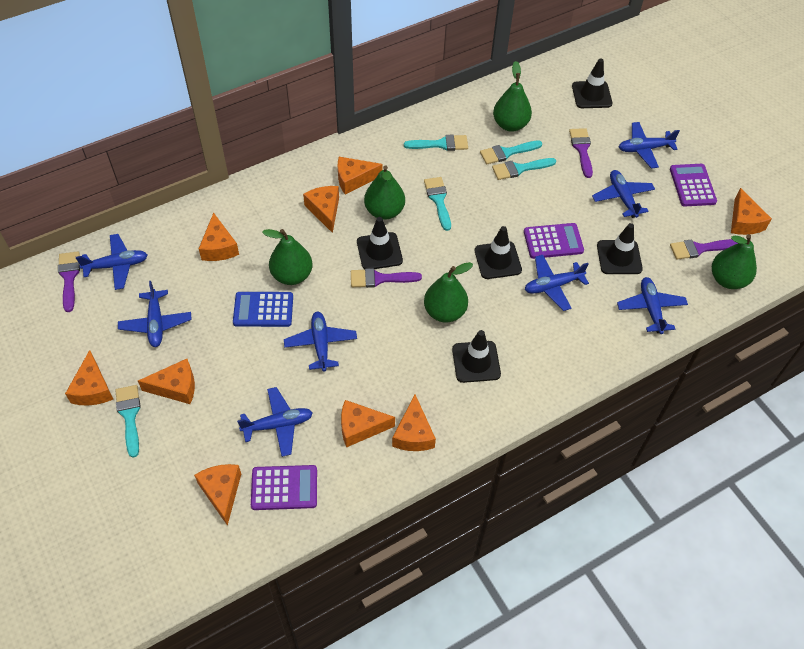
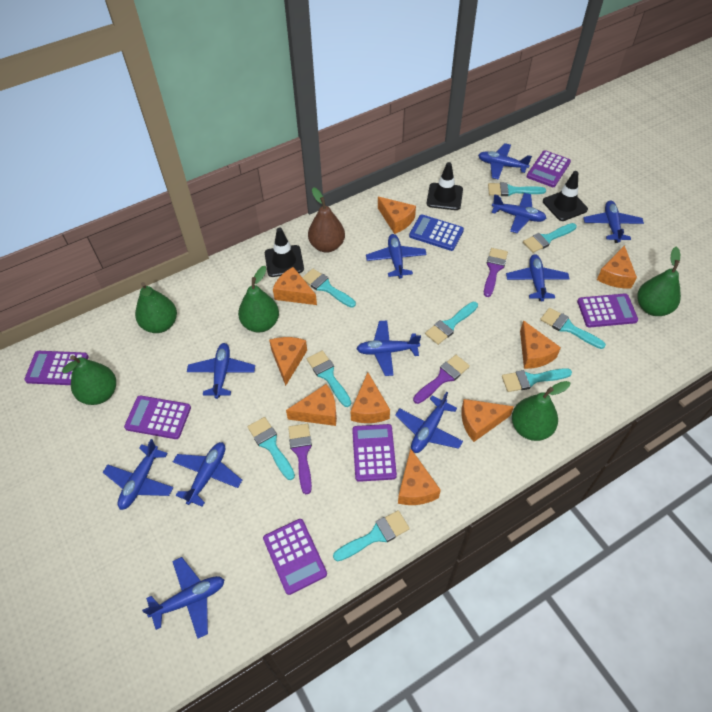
black traffic cone: [357,217,403,269] [452,330,501,383] [475,226,522,279] [572,58,612,108] [597,223,643,274] = 5 -> [265,228,304,277] [427,162,463,210] [543,171,588,221] = 3
blue plane: [76,234,148,290] [118,281,192,347] [237,387,313,457] [284,312,357,371] [525,255,589,311] [592,170,655,218] [617,277,688,334] [619,122,680,169] = 8 -> [103,439,173,510] [142,557,224,639] [173,442,242,507] [187,343,255,399] [357,320,421,376] [366,234,427,279] [395,392,463,453] [478,143,532,180] [491,193,546,233] [506,254,570,301] [583,201,644,243] = 11
brown pear: none = 0 -> [308,187,345,253] = 1
purple brush: [58,251,80,312] [351,268,422,288] [569,128,593,178] [670,239,738,260] = 4 -> [288,424,312,494] [413,355,470,404] [484,248,508,297] = 3
purple calculator: [251,465,317,510] [524,223,584,259] [670,164,717,206] = 3 -> [24,351,88,385] [124,395,191,439] [263,519,327,595] [352,424,397,482] [527,150,571,187] [577,294,638,327] = 6
turquoise brush: [115,385,141,458] [404,135,468,151] [424,177,451,231] [480,141,542,164] [492,158,556,180] = 5 -> [248,417,295,480] [302,269,356,308] [307,351,351,407] [333,510,409,561] [425,302,478,345] [488,182,546,196] [502,368,572,392] [523,223,577,253] [540,308,606,349] = 9

